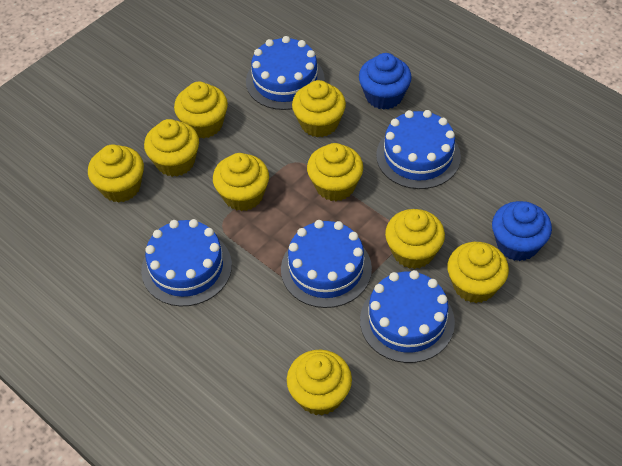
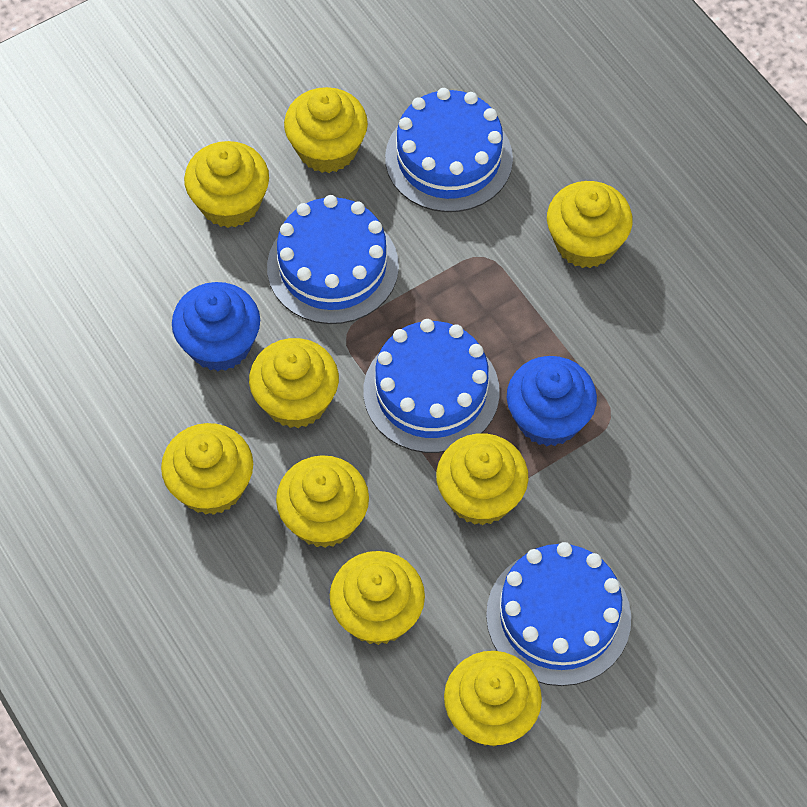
blue cake: [141,219,232,306] [246,36,325,110] [281,220,372,308] [360,270,455,363] [376,110,461,189] = 5 -> [267,195,399,324] [363,319,500,453] [385,88,513,212] [486,542,631,686] = 4

